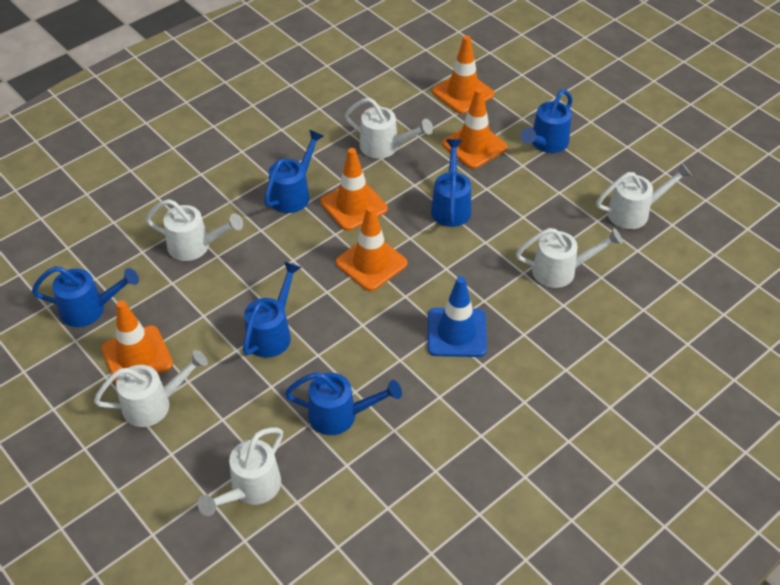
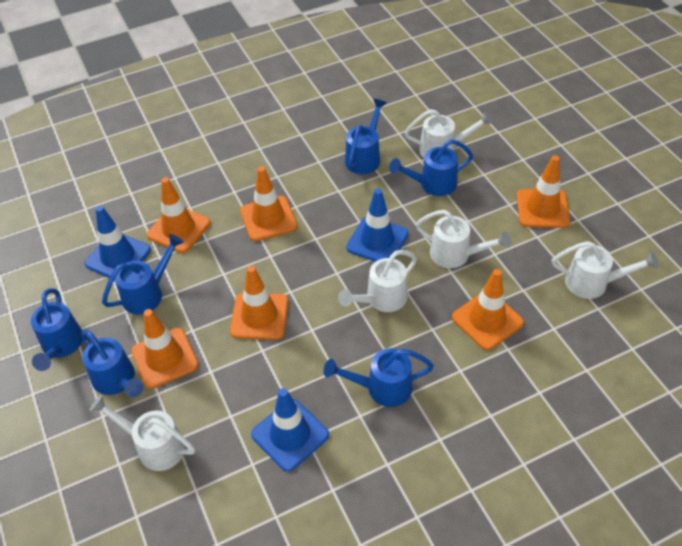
blue traffic cone: [428,276,487,357] = 1 -> [85,206,151,278] [251,388,329,471] [346,188,408,262] = 3
orange traffic cone: [101,300,173,384] [320,148,388,231] [336,206,407,291] [432,35,494,114] [442,88,507,169] = 5 -> [131,309,199,389] [147,177,211,253] [230,266,288,340] [240,166,297,242] [452,269,524,350] [517,156,570,228] = 6
white watering can: [94,350,208,427] [145,199,243,261] [198,427,283,516] [345,98,433,159] [516,228,623,288] [596,163,692,229] = 6 -> [89,395,195,471] [338,250,417,312] [404,109,493,159] [415,210,511,268] [552,241,659,299] = 5

